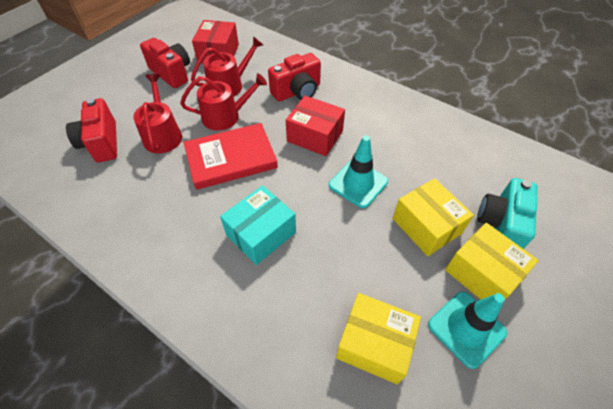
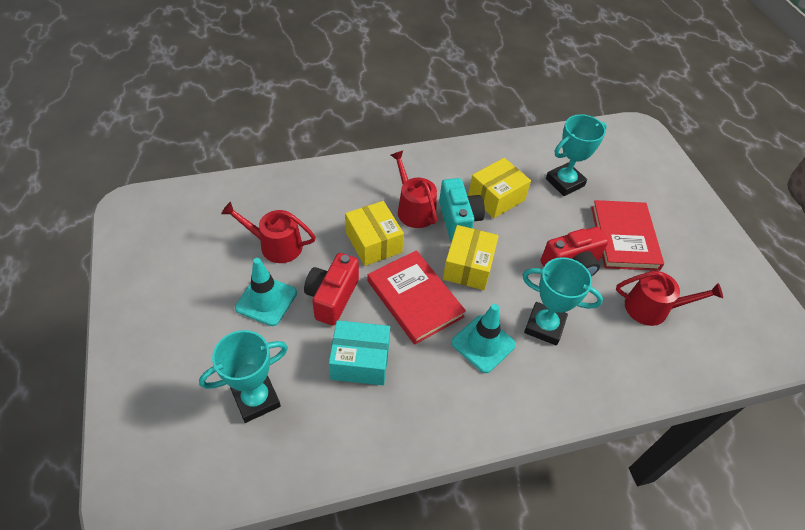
red book: [184,123,278,190] = 1 -> [367,250,466,345] [591,200,664,271] = 2
red box: [192,20,239,64] [286,96,345,156] = 2 -> none = 0
red camera: [66,98,117,162] [140,38,190,88] [268,53,321,102] = 3 -> [304,253,359,326] [541,227,609,277] = 2
turquoise trophy: none = 0 -> [199,330,288,423] [522,257,603,345] [546,114,607,196] = 3

